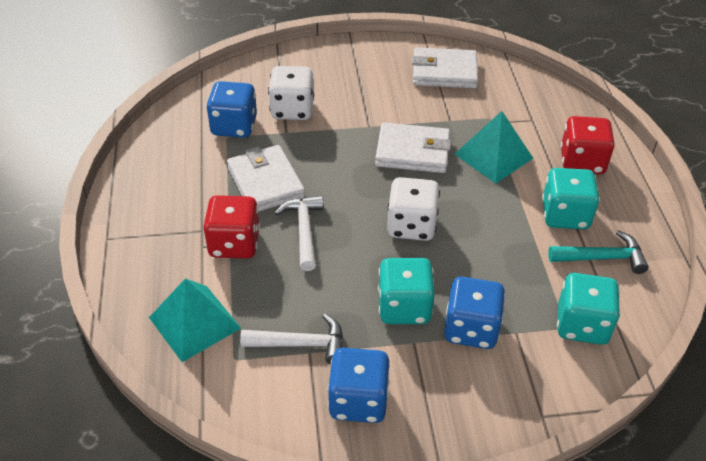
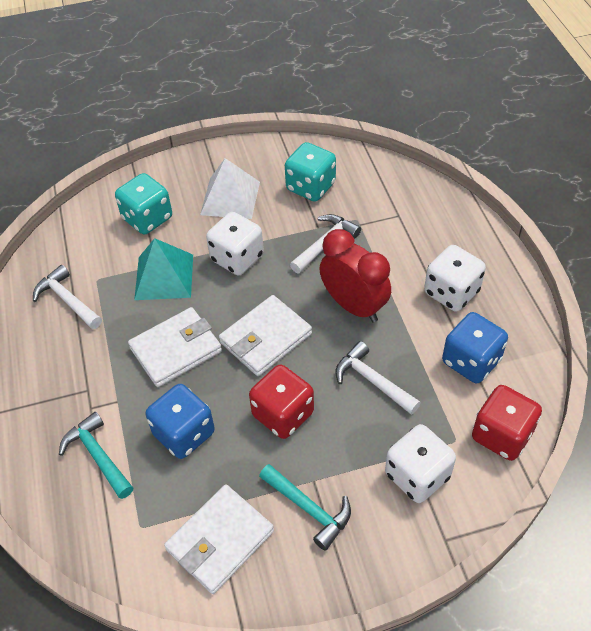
blue dice: [206,81,257,138] [327,348,389,423] [444,277,506,349] = 3 -> [146,384,215,459] [442,312,508,383] = 2
red clock: none = 0 -> [319,229,391,322] = 1
turquoise dice: [378,258,435,324] [542,168,599,229] [557,273,620,345] = 3 -> [115,173,172,235] [285,142,336,202] = 2
turquoise hammer: [548,230,649,274] = 1 -> [59,412,133,499] [259,464,351,551] = 2
turquoise pyramid: [149,278,241,362] [455,111,533,184] = 2 -> [134,238,193,300] = 1
white dice: [268,66,314,120] [387,177,440,241] = 2 -> [206,212,264,275] [385,424,456,503] [424,245,486,312] = 3
white hammer: [240,314,343,364] [275,195,324,271] = 2 -> [33,265,102,329] [290,214,361,274] [335,341,421,415] = 3
white pyramid: none = 0 -> [200,158,260,219] = 1

